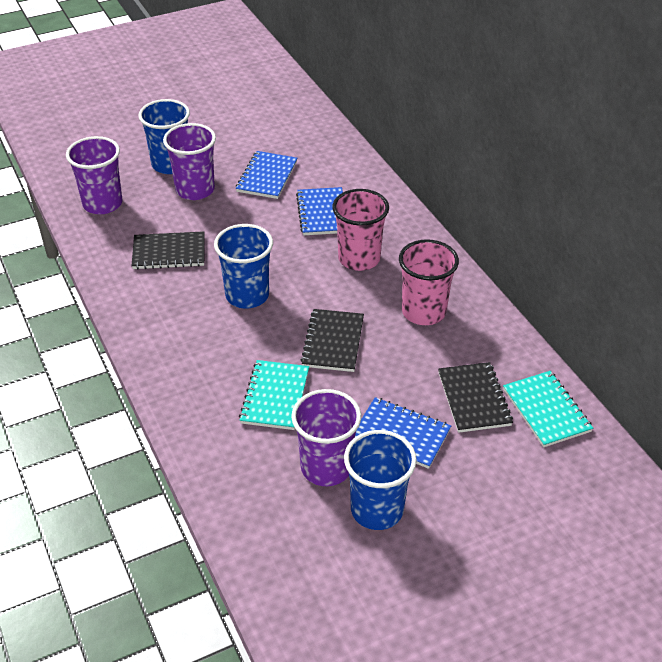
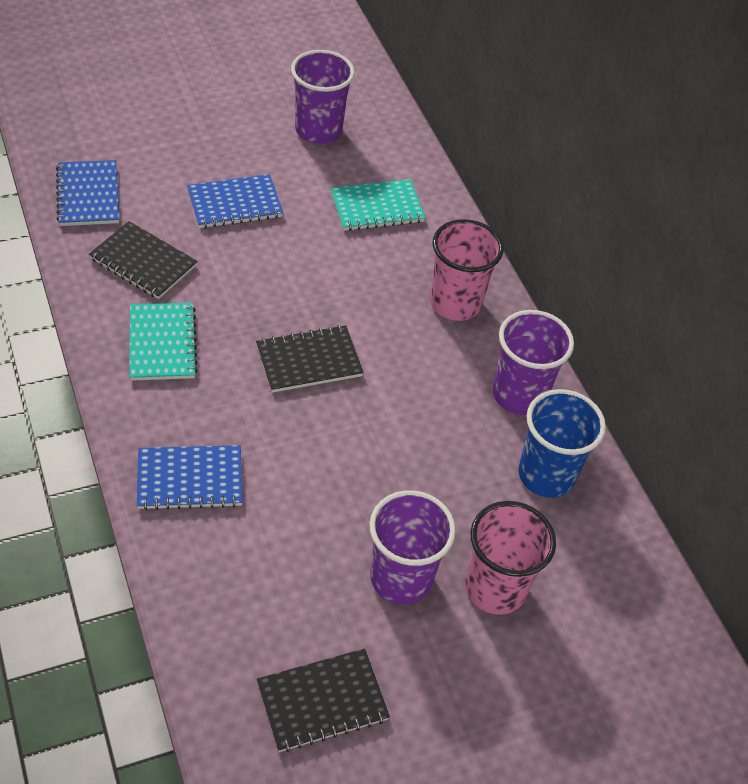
blue cup: [138,99,190,174] [214,224,273,309] [344,430,417,530] = 3 -> [518,389,606,498] = 1

